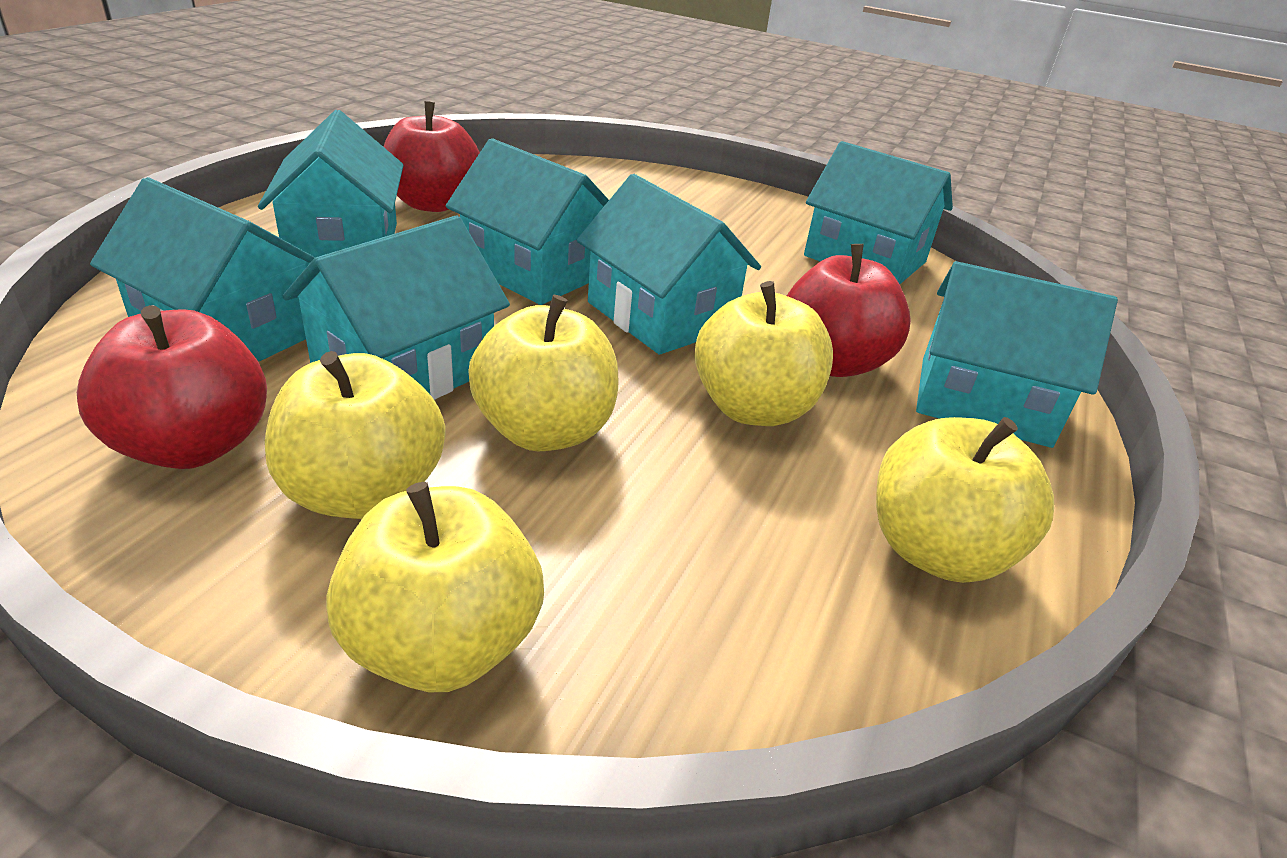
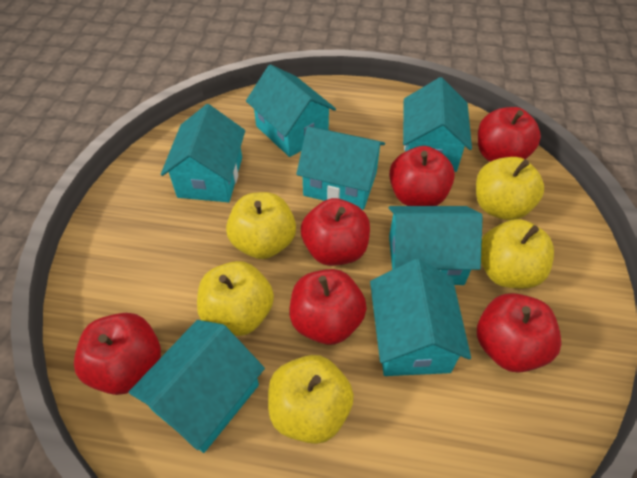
red apple: [77,305,267,469] [384,101,480,212] [787,244,911,377] = 3 -> [74,313,161,395] [290,269,367,345] [301,198,370,266] [389,146,455,206] [477,293,561,373] [478,107,541,162] = 6

